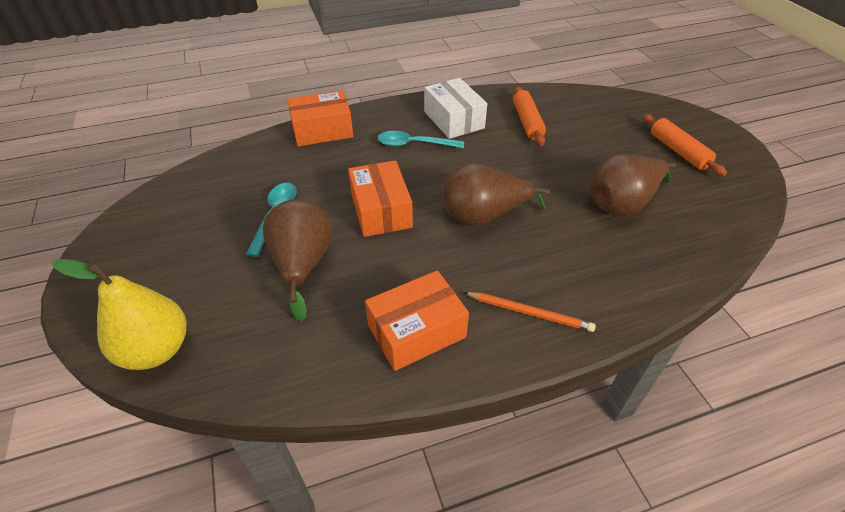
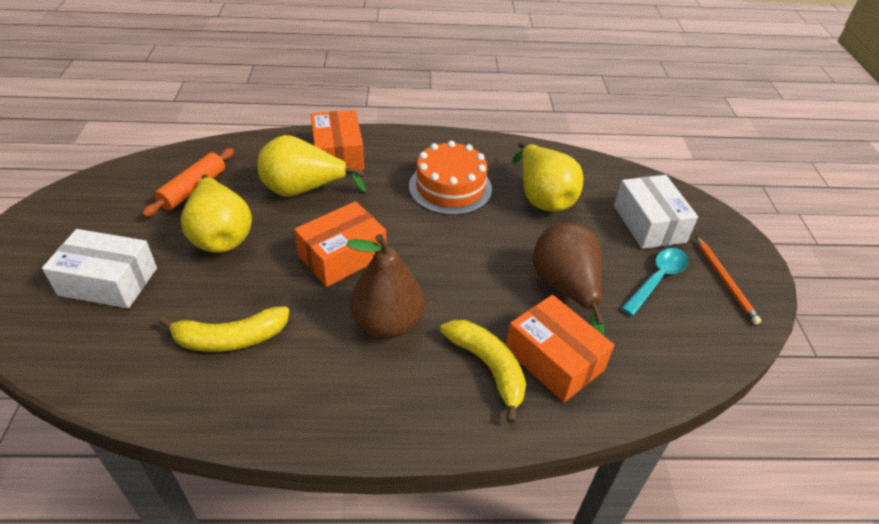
brown pear: [263,199,333,321] [444,163,550,227] [590,154,676,216] = 3 -> [346,234,424,339] [533,223,604,335] = 2
orange cake: none = 0 -> [409,140,492,215] = 1
orange rolling pin: [513,86,546,146] [643,114,727,176] = 2 -> [142,148,234,217] = 1
turquoise spoon: [246,183,297,257] [378,131,464,148] = 2 -> [621,248,689,316] = 1
white box: [424,78,487,139] = 1 -> [42,229,157,308] [614,175,698,249] = 2
yellow banana: none = 0 -> [159,306,289,352] [440,320,526,423] = 2
yellow pear: [52,259,186,370] = 1 -> [181,174,252,253] [258,135,366,197] [513,142,584,211] = 3

